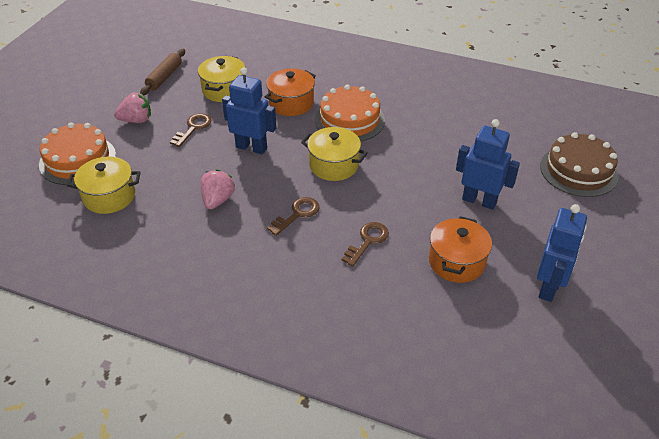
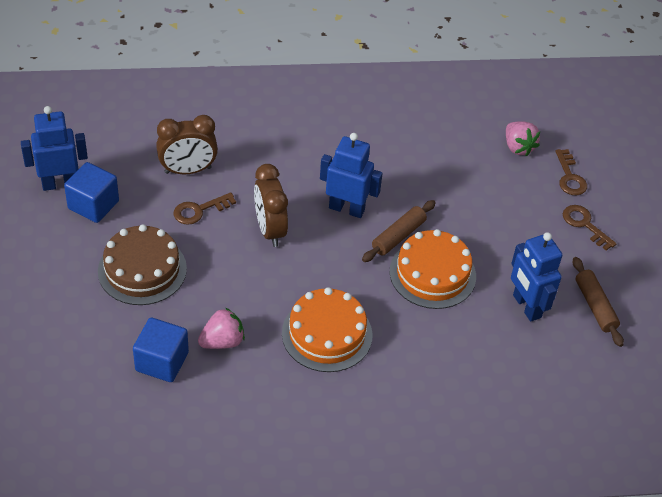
blue cube: none = 0 -> [64,162,119,223] [133,318,189,382] = 2
brown clock: none = 0 -> [156,115,218,174] [254,164,288,247] = 2
brown rolling pin: [140,49,185,95] = 1 -> [362,200,436,262] [573,257,624,347] = 2
orange pot: [265,69,316,116] [429,216,492,283] = 2 -> none = 0
yellow pot: [67,157,140,214] [198,56,245,102] [301,127,368,181] = 3 -> none = 0

